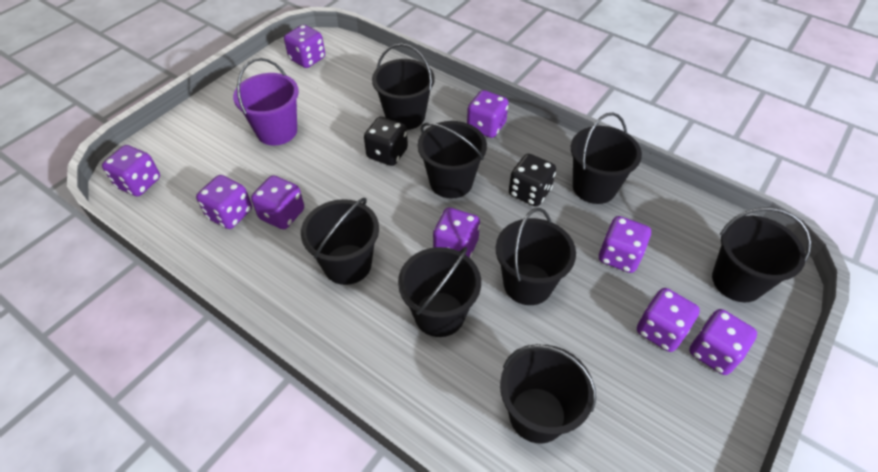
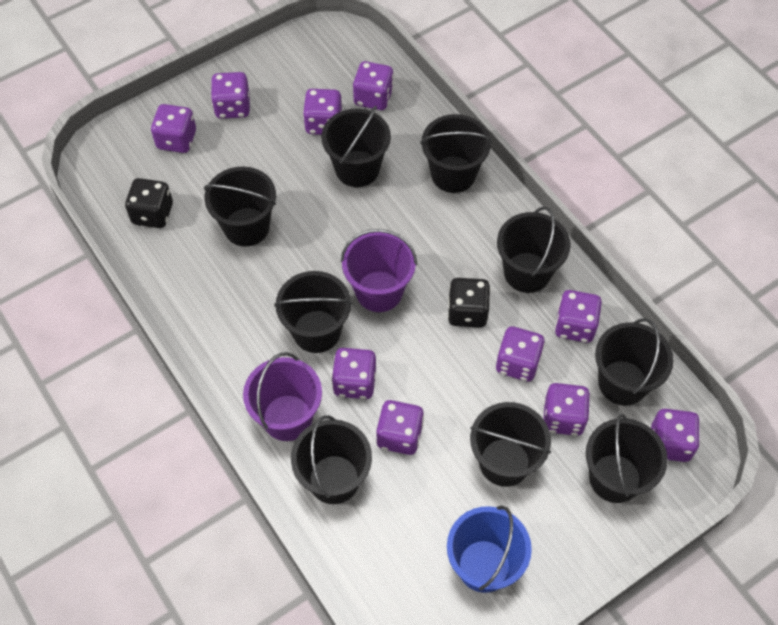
black bucket: [301,198,379,285] [372,43,435,130] [398,247,481,337] [418,121,487,199] [496,208,576,305] [500,344,596,443] [571,113,642,204] [712,207,811,302] = 8 -> [204,166,276,246] [274,271,353,353] [291,415,372,504] [322,106,391,187] [420,114,492,193] [470,402,551,487] [497,206,571,293] [586,414,668,503] [595,318,674,406] = 9
blue bucket: none = 0 -> [447,506,532,593] = 1
purple bucket: [233,58,299,146] = 1 -> [243,352,322,441] [341,229,417,312] = 2
purple dice: [102,145,160,197] [196,175,252,229] [251,175,304,229] [284,25,325,68] [433,208,480,258] [467,90,509,138] [599,216,651,273] [637,288,700,352] [689,309,757,375] = 9 -> [151,104,196,153] [211,72,250,119] [303,89,342,135] [331,348,376,399] [353,61,394,110] [376,400,424,455] [496,326,545,382] [543,383,590,436] [555,290,602,343] [651,409,700,462] = 10

